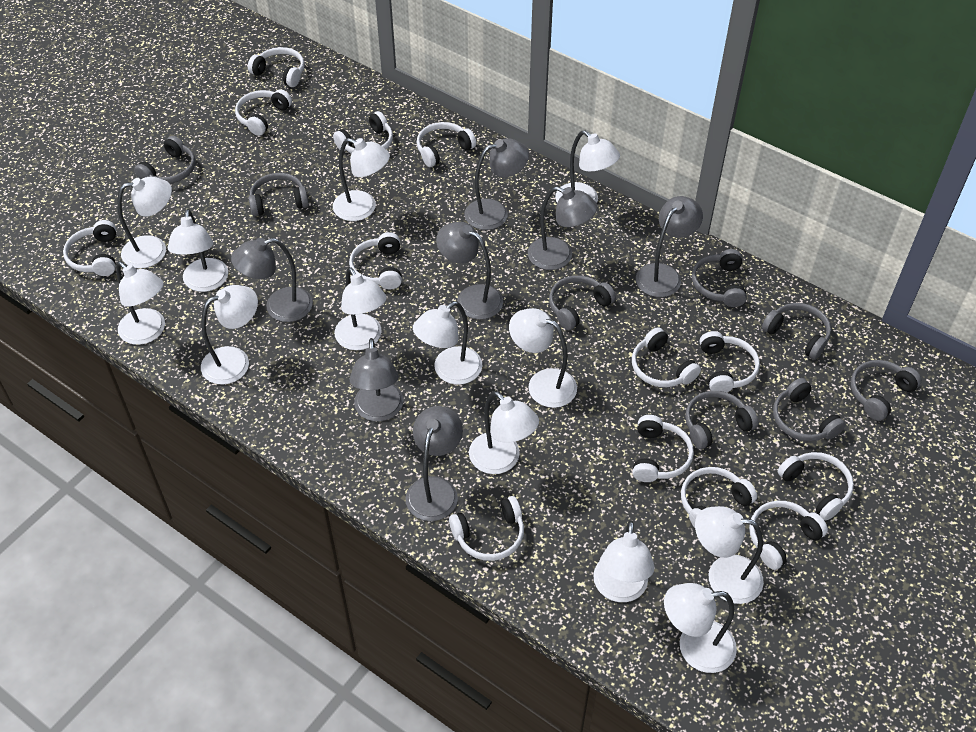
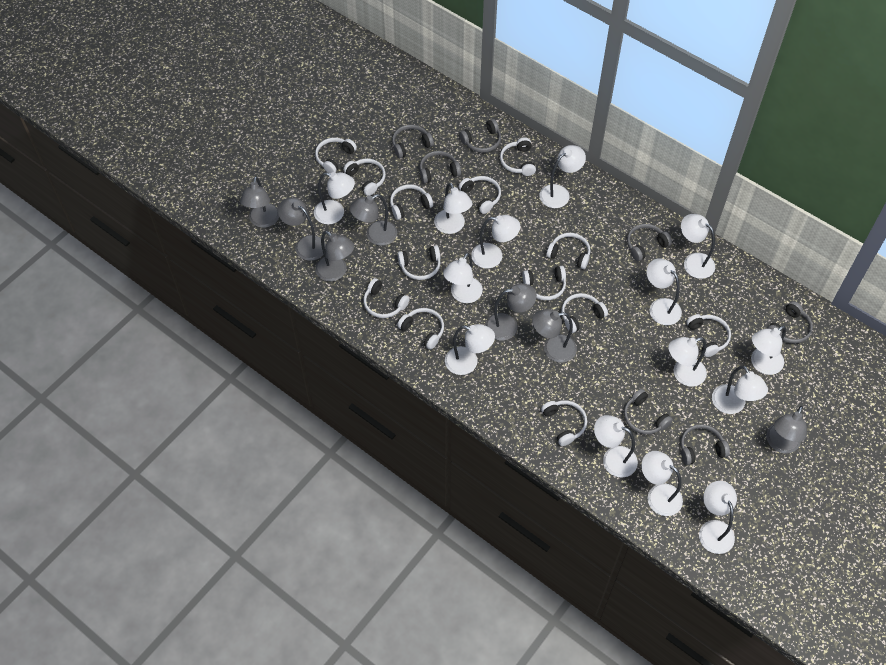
grey headphones: [134,136,195,184] [249,173,309,217] [549,275,616,330] [685,391,758,449] [692,249,747,307] [762,303,831,360] [773,378,846,441] [851,360,922,421] = 8 -> [392,125,434,158] [420,151,461,184] [459,119,501,153] [624,389,673,434] [627,224,672,261] [681,424,730,465] [767,301,813,343] = 7
white lamp: [116,261,165,345] [117,177,172,269] [168,209,228,292] [201,285,258,385] [333,138,390,221] [334,267,387,350] [413,301,482,385] [469,391,539,474] [509,308,577,408] [555,130,620,203] [593,521,655,602] [664,583,737,673] [695,506,764,604] = 13 -> [314,172,355,224] [434,183,473,234] [443,253,483,303] [445,324,495,375] [471,215,520,268] [539,145,586,208] [594,415,638,477] [641,451,683,516] [646,258,682,325] [668,337,707,387] [681,214,715,279] [699,481,737,554] [712,366,768,414] [751,326,786,375] = 14

